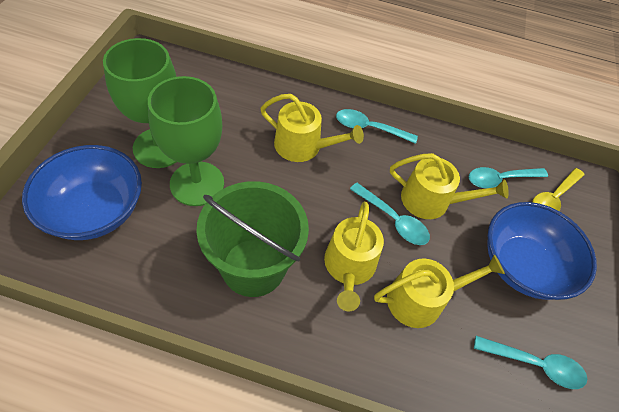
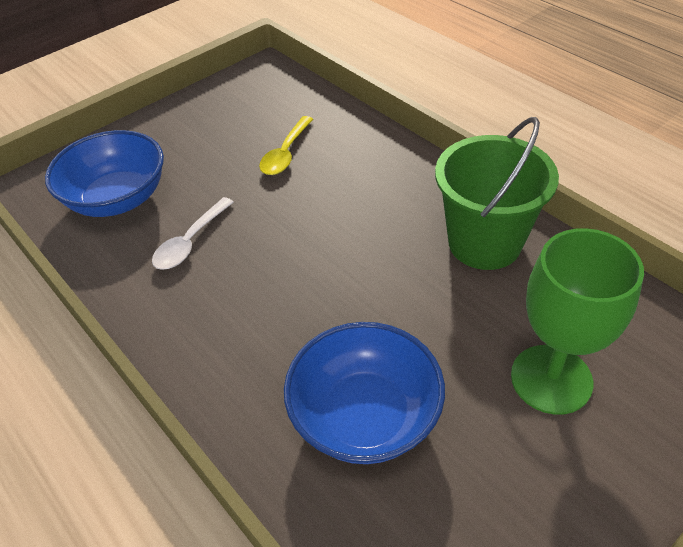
green goblet: [103,38,176,168] [148,76,224,206] = 2 -> [511,228,644,415] = 1
turquoise spoon: [336,109,418,144] [350,183,430,245] [468,167,548,188] [474,336,587,389] = 4 -> none = 0
white spoon: none = 0 -> [152,197,234,270] = 1
yellow watering can: [260,94,364,162] [324,201,384,311] [374,255,505,328] [390,153,509,219] = 4 -> none = 0

